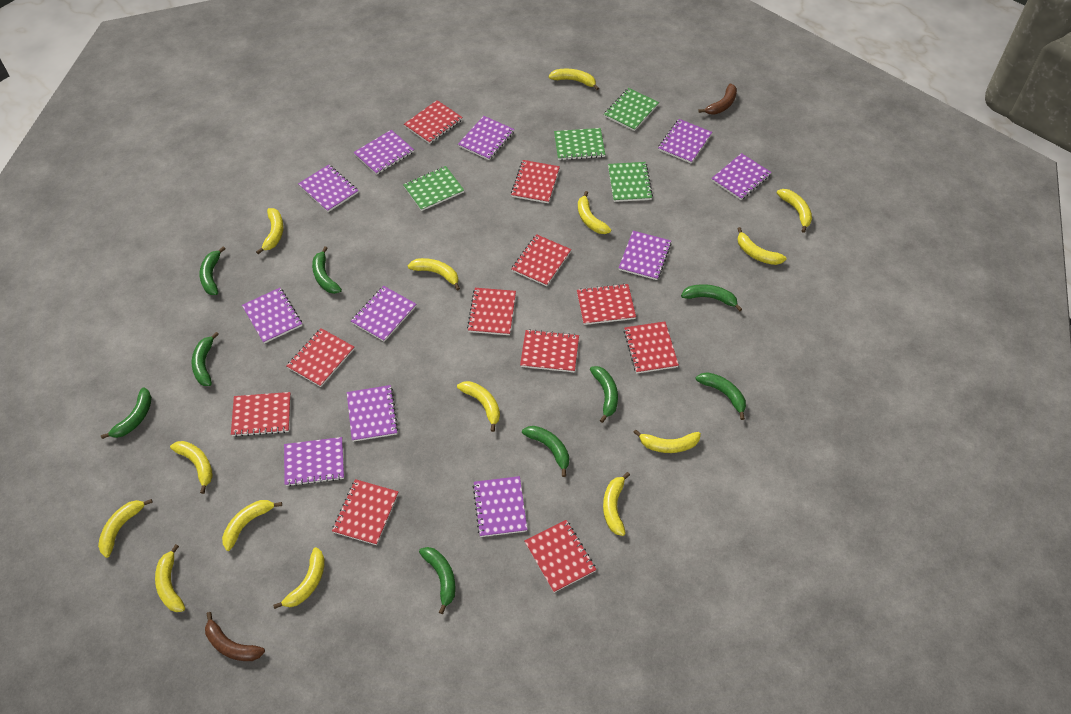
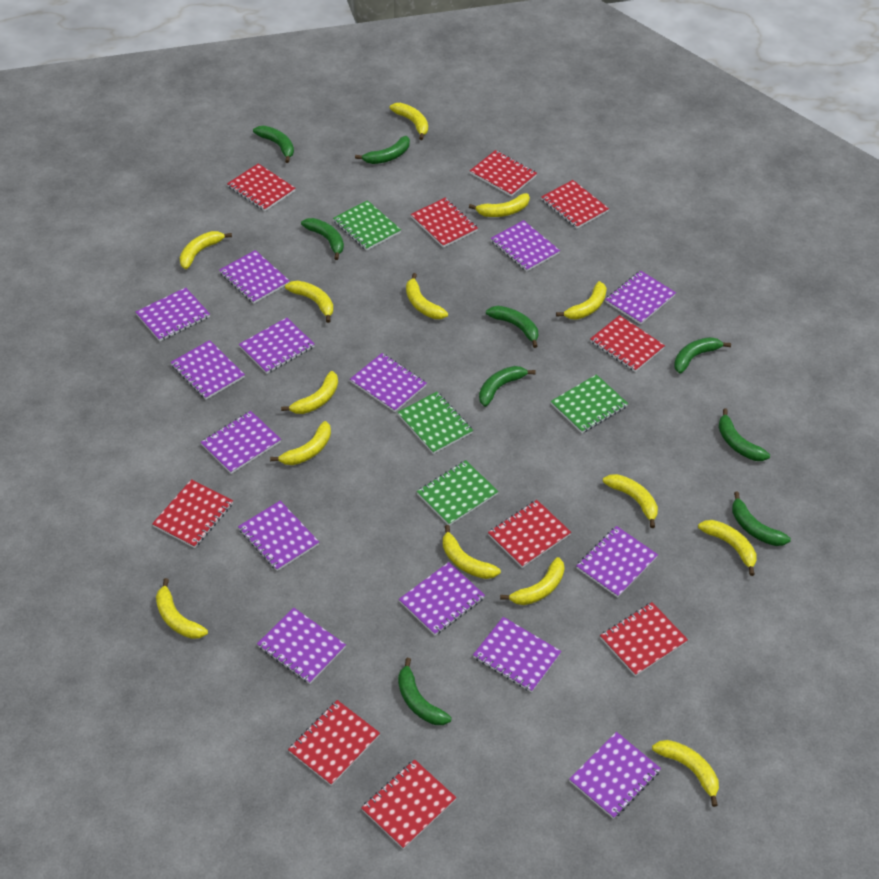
brown banana: [205,612,265,661] [698,83,737,115] = 2 -> none = 0
purple notebook: [242,288,302,344] [284,437,344,487] [298,165,358,212] [347,385,398,442] [351,286,416,342] [353,130,414,175] [458,116,515,160] [473,476,528,537] [619,231,672,280] [658,119,712,163] [711,153,772,200] = 11 -> [136,288,210,341] [170,340,245,399] [201,411,281,474] [219,250,290,304] [238,501,319,571] [239,317,315,374] [257,607,346,684] [350,353,427,412] [399,562,485,635] [473,617,561,692] [491,220,560,272] [569,732,661,819] [576,526,658,598] [605,270,676,324] = 14
red notebook: [231,392,291,437] [287,328,354,387] [332,479,399,545] [404,100,463,144] [467,288,516,335] [511,160,560,203] [511,234,571,286] [520,329,579,372] [525,520,597,593] [577,283,636,325] [624,321,679,373] = 11 -> [152,479,233,548] [227,164,296,211] [288,700,380,786] [361,759,456,849] [411,198,478,248] [470,150,537,196] [488,500,571,568] [541,180,609,228] [590,315,665,372] [600,602,688,676] = 10

